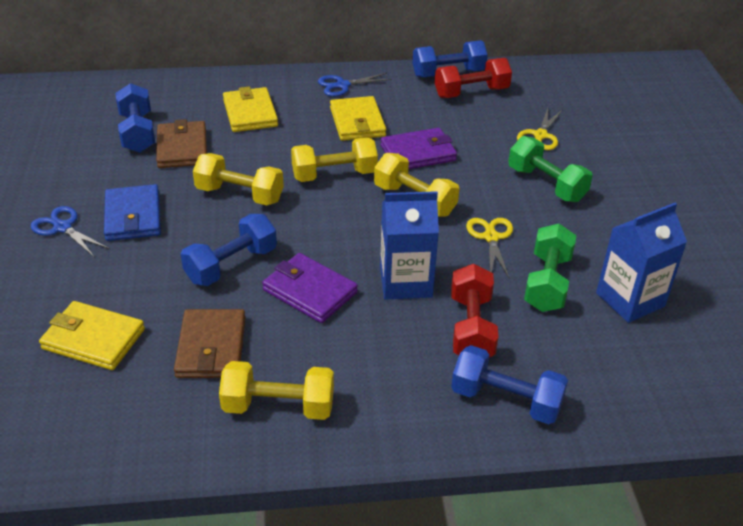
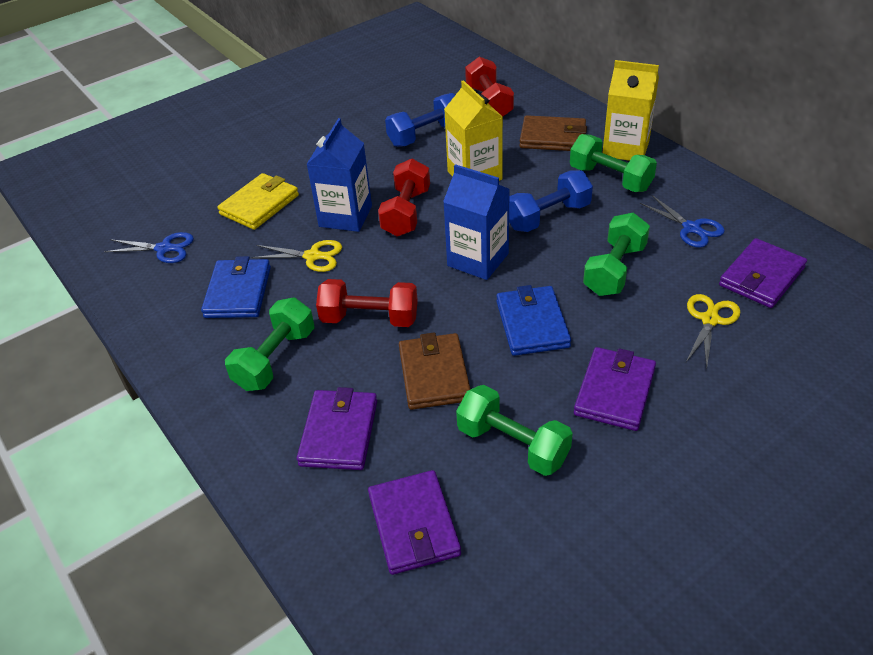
blue dumbbell: [115,83,155,153] [181,214,277,286] [413,40,488,77] [451,345,568,424] = 4 -> [385,93,455,147] [509,171,593,232] = 2
blue wallet: [104,184,161,241] = 1 -> [201,256,271,318] [496,285,571,356] = 2
green dumbbell: [508,136,593,202] [524,224,576,312] = 2 -> [225,298,314,391] [456,385,573,476] [570,134,657,192] [583,213,650,296] = 4
purple wallet: [262,253,358,323] [380,128,457,169] = 2 -> [297,387,377,470] [368,470,461,575] [574,347,656,431] [719,238,807,308] = 4
red dumbbell: [435,58,512,98] [451,264,499,357] = 2 -> [316,279,418,327] [378,159,430,237] [465,57,514,117] = 3
yellow carton: none = 0 -> [444,80,503,181] [602,60,659,161] = 2
yellow dumbbell: [193,153,284,205] [219,361,334,420] [291,137,378,182] [374,153,459,217] = 4 -> none = 0
yellow wallet: [39,301,145,370] [223,86,278,132] [330,96,386,141] = 3 -> [217,173,299,230] = 1

